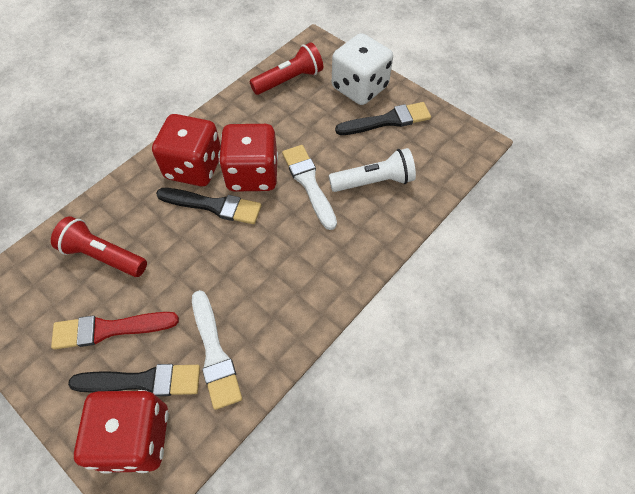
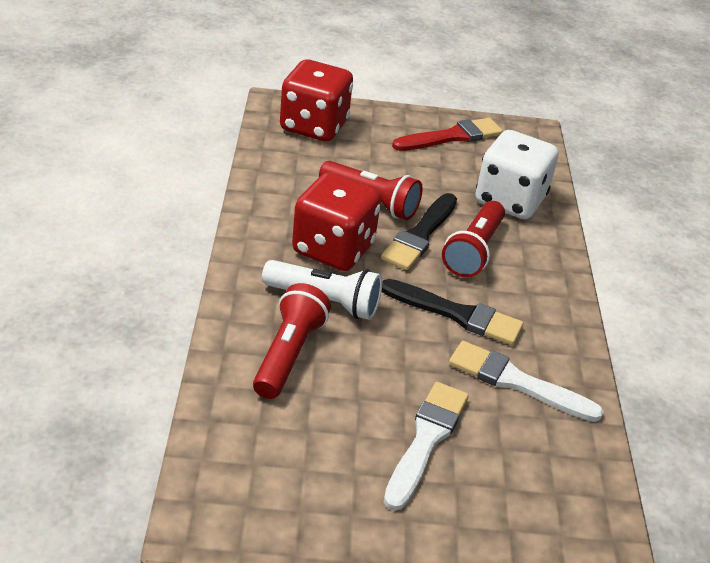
black brush: [68,364,200,396] [156,188,261,224] [335,102,431,135] = 3 -> [381,193,457,270] [382,279,523,345] = 2
red dice: [74,390,169,473] [152,114,221,186] [219,124,278,192] = 3 -> [280,60,353,141] [292,172,381,271] = 2
red flashlight: [51,216,147,277] [250,42,323,95] = 2 -> [253,283,331,399] [319,161,423,220] [442,201,505,278] = 3

